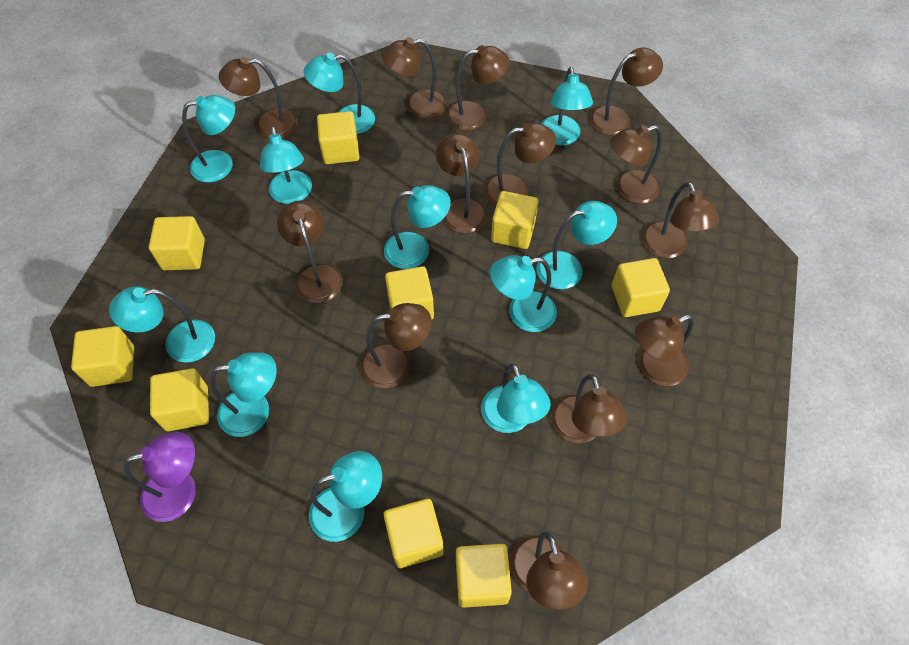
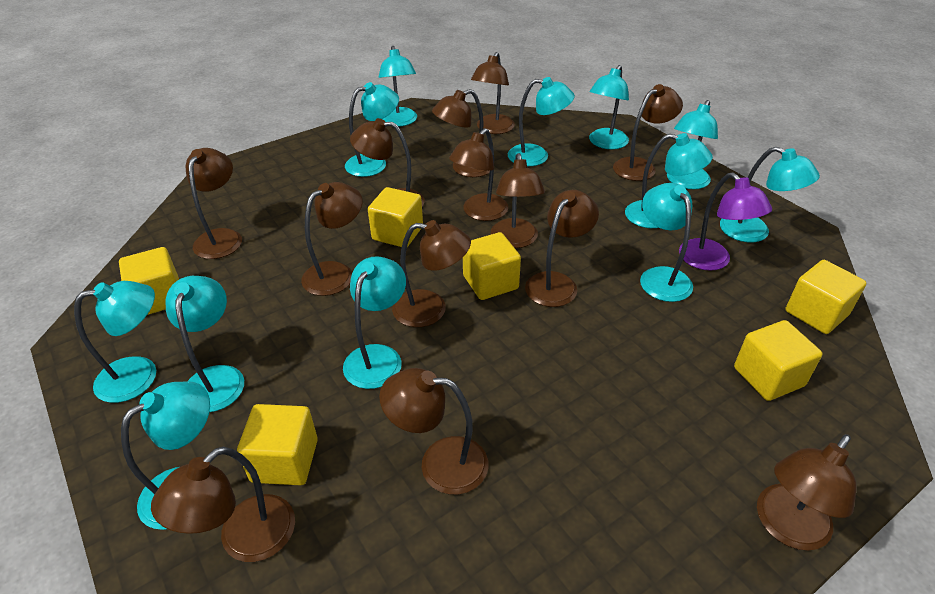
turquoise lamp: [109,286,215,363] [182,95,235,182] [210,352,277,437] [260,126,312,204] [304,53,375,134] [309,451,382,542] [384,185,451,269] [481,364,551,433] [490,255,557,332] [536,201,617,289] [541,67,593,146] = 11 -> [74,281,156,403] [121,382,210,530] [166,276,244,412] [343,256,406,389] [345,82,399,177] [379,46,417,127] [508,77,575,166] [589,65,629,149] [625,133,713,228] [640,183,693,302] [667,100,718,189] [720,147,820,242] = 12
yellow cube: [71,326,134,387] [149,216,205,270] [150,368,209,431] [317,111,359,164] [383,499,444,568] [385,266,434,320] [456,544,512,608] [491,191,539,249] [612,258,670,317] = 9 -> [119,247,179,315] [237,404,318,485] [368,187,423,247] [463,232,521,300] [734,320,823,401] [786,260,866,334] = 6

